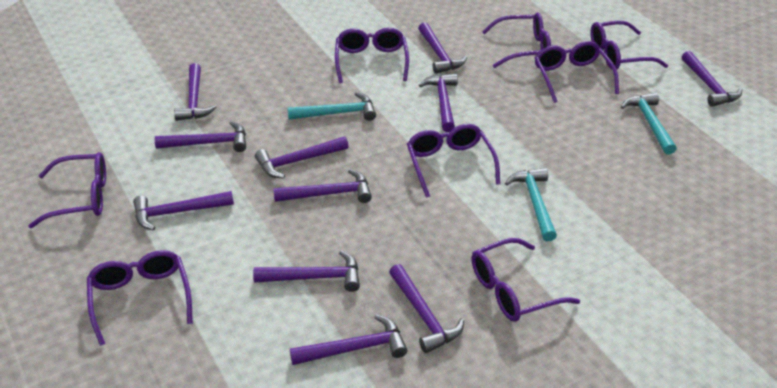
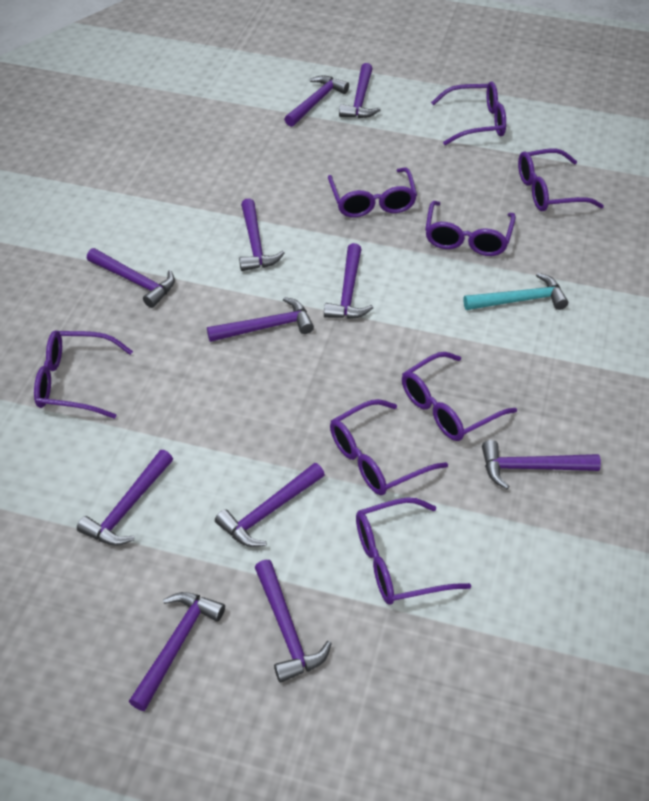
turquoise hammer: [288,92,376,121] [505,168,557,241] [621,93,677,155] = 3 -> [464,273,568,310] = 1

